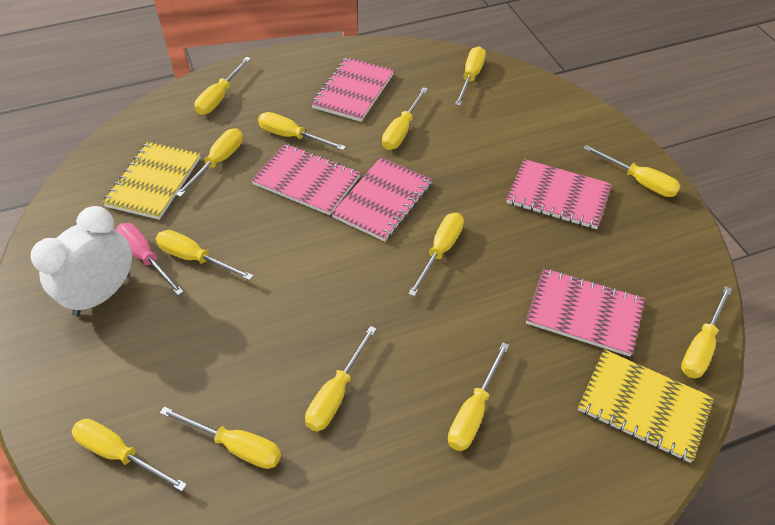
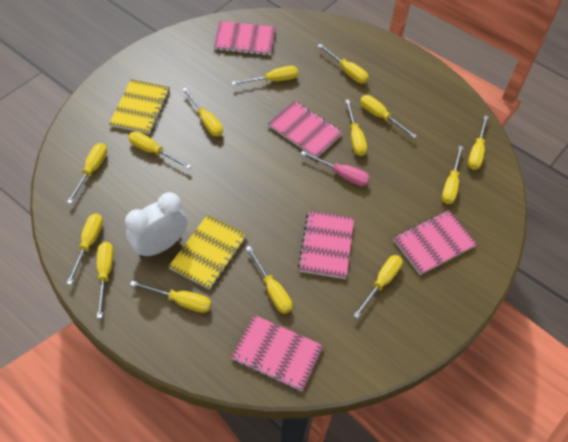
yellow screwdriver: [72,419,187,491] [156,230,254,280] [160,407,281,469] [176,128,243,197] [195,57,251,115] [258,112,346,150] [305,326,377,432] [382,87,428,150] [408,213,464,297] [448,342,509,451] [455,46,486,106] [583,145,681,197] [681,286,732,378] = 13 -> [66,213,103,285] [67,143,107,204] [97,242,114,318] [128,131,191,169] [130,281,211,313] [182,88,223,136] [232,66,298,85] [246,246,292,314] [317,44,369,83] [345,100,367,156] [353,255,403,319] [360,95,417,138] [442,146,463,204] [468,115,489,170] = 14

